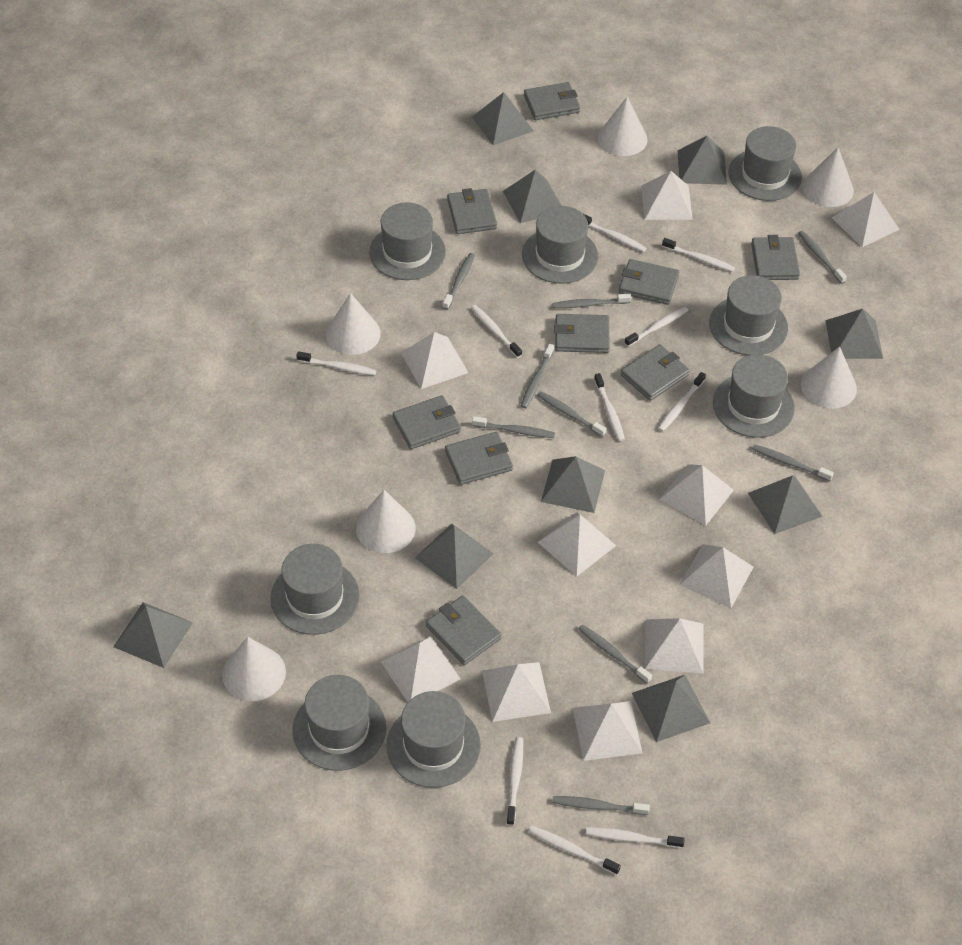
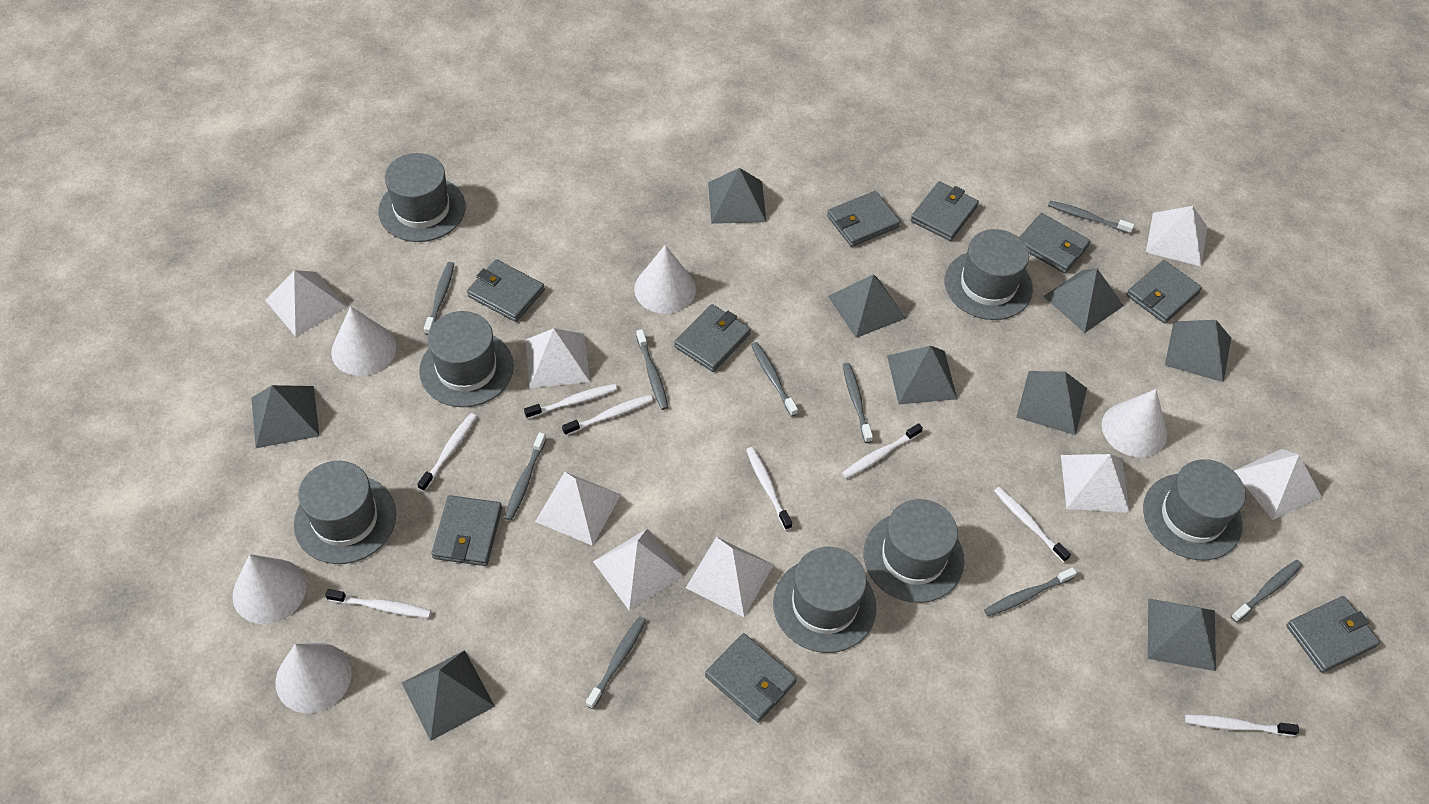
grey hat: [270,544,360,635] [293,675,386,771] [369,202,446,280] [387,691,481,788] [522,206,598,284] [709,275,788,355] [713,354,795,438] [728,126,802,201] = 8 -> [294,461,396,564] [378,153,466,242] [419,311,514,407] [773,547,877,653] [863,499,964,603] [945,229,1033,320] [1143,459,1246,560] = 7
white cone: [222,637,286,701] [326,293,381,355] [356,490,416,553] [598,97,648,156] [801,346,857,409] [803,147,854,207] = 6 -> [233,554,306,624] [276,643,352,713] [331,306,397,376] [634,245,696,314] [1102,389,1167,458] = 5
white pyramid: [381,636,460,702] [401,332,469,389] [482,662,551,722] [538,512,616,577] [573,701,643,761] [641,171,693,220] [645,618,703,673] [659,464,734,526] [680,544,754,608] [832,192,900,247] = 10 -> [265,270,347,337] [525,328,590,388] [535,472,621,546] [593,529,684,611] [686,537,774,617] [1061,454,1130,513] [1146,206,1207,266] [1234,449,1322,520] = 8
white toothbrush: [296,351,377,375] [471,305,522,358] [506,737,523,826] [529,826,621,875] [584,214,646,252] [586,827,685,848] [594,373,625,442] [625,307,688,347] [658,372,706,431] [662,238,735,272] = 10 -> [325,589,431,618] [417,413,477,492] [524,384,617,419] [562,395,653,436] [746,447,792,530] [842,423,923,479] [994,487,1071,562] [1185,715,1299,736] = 8

